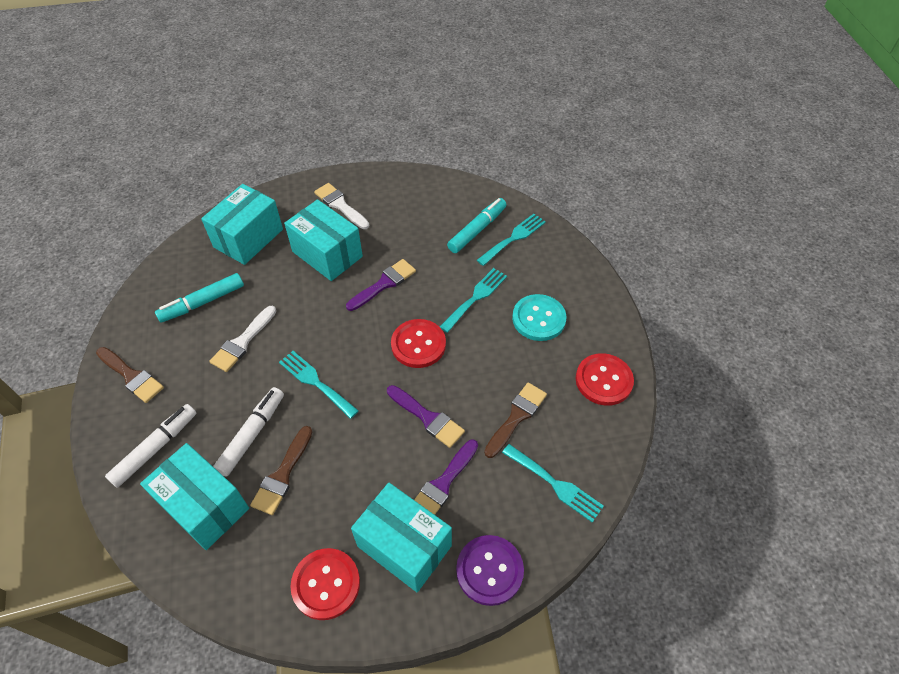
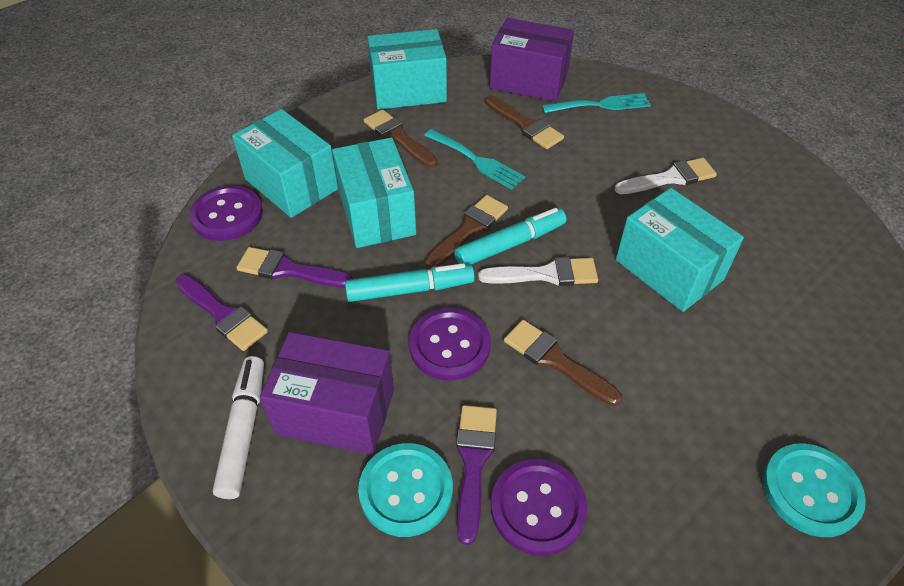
brown brush: [96,347,164,403] [250,426,312,515] [484,382,547,458] = 3 -> [364,110,438,168] [425,195,508,269] [485,95,564,149] [504,320,622,406] = 4
purple box: none = 0 -> [260,332,394,455] [490,18,574,102] = 2
purple button: [456,535,524,606] = 1 -> [189,185,263,241] [409,308,491,380] [491,459,587,555] = 3
red button: [291,548,360,620] [391,319,446,368] [576,353,634,406] = 3 -> none = 0
turquoise button: [512,294,566,341] = 1 -> [358,443,453,537] [763,443,866,537] = 2
turquoise fork: [279,351,359,419] [440,268,507,333] [477,214,546,266] [502,444,604,523] = 4 -> [424,129,525,190] [542,93,651,113] = 2
white marker: [105,404,196,488] [213,387,284,477] = 2 -> [213,356,264,499] = 1

